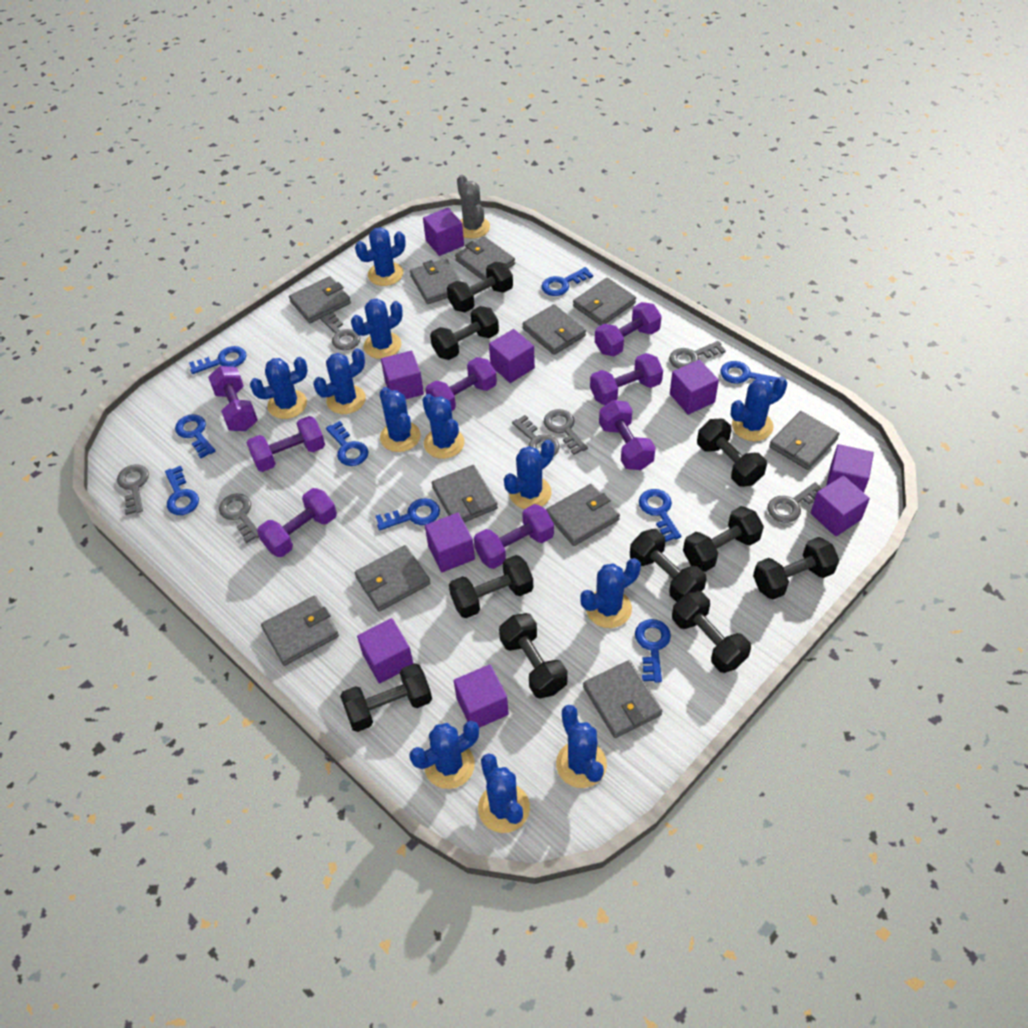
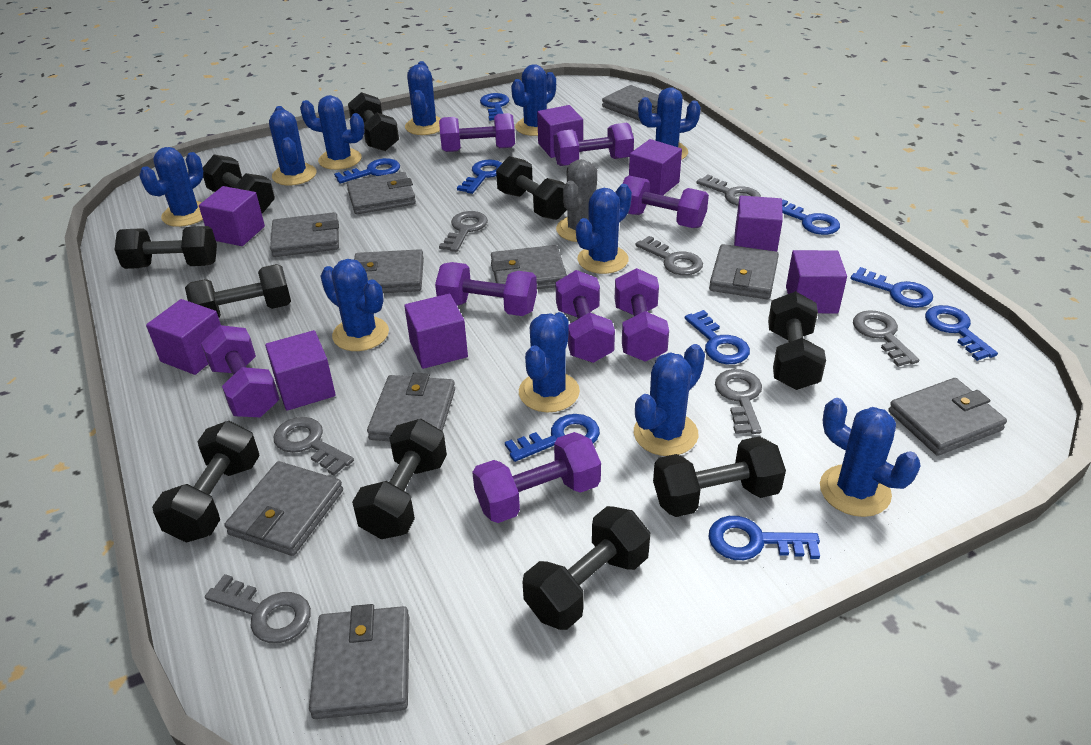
blue cactus: [250,357,308,419] [313,348,366,414] [351,298,403,359] [355,227,406,286] [380,387,421,452] [409,721,479,789] [422,394,465,459] [478,753,530,833] [504,440,554,509] [556,705,607,788] [580,558,641,628] [731,377,787,441] = 12 -> [139,147,203,227] [269,106,316,185] [300,95,365,170] [320,259,389,351] [405,61,441,135] [511,64,556,136] [519,312,580,412] [576,184,632,274] [634,344,705,456] [638,87,701,160] [820,398,921,517] = 11
grey wallet: [261,596,339,666] [289,276,351,323] [355,545,430,612] [410,258,461,304] [432,465,498,523] [455,237,515,280] [522,304,586,355] [546,484,620,546] [573,278,636,326] [583,660,662,738] [769,411,840,470] = 11 -> [224,461,343,556] [270,212,339,257] [309,604,409,719] [346,172,416,214] [354,249,424,293] [367,373,455,441] [491,245,567,289] [602,85,659,121] [709,244,779,299] [888,378,1007,456] = 10
purple cube: [357,618,414,684] [381,351,424,399] [423,208,464,256] [425,513,475,572] [453,664,509,728] [489,329,535,383] [670,359,719,415] [811,475,870,536] [826,444,874,493] = 9 -> [146,299,221,375] [199,186,265,246] [265,330,336,411] [404,294,468,369] [537,105,583,158] [629,139,682,195] [734,196,783,252] [786,250,847,314] = 8

